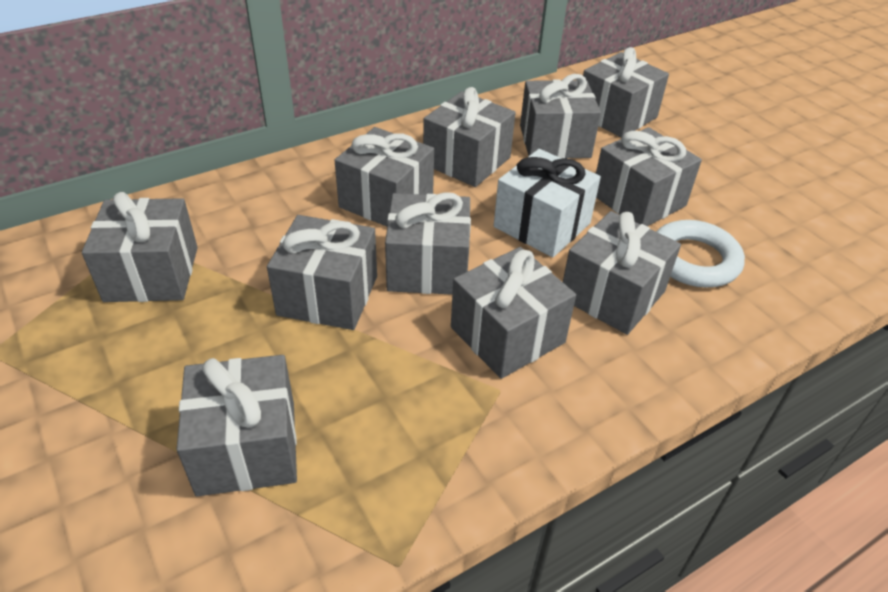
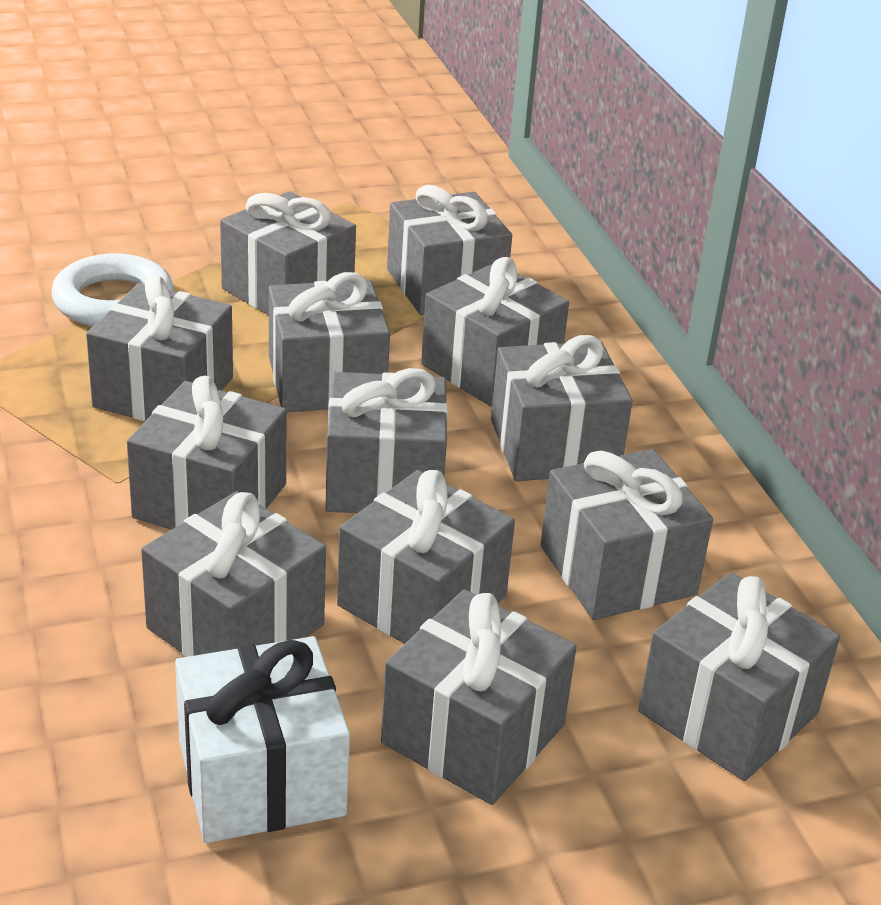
grey gift: [82,192,198,302] [176,355,297,496] [267,215,377,330] [335,127,434,227] [385,192,471,295] [423,87,516,187] [451,247,576,379] [520,74,601,158] [563,211,681,335] [583,47,669,138] [596,127,702,226] = 11 -> [86,275,233,421] [127,376,287,530] [141,491,326,657] [220,191,356,315] [269,272,390,412] [325,368,448,513] [337,470,515,644] [381,589,577,805] [387,185,512,315] [421,257,569,407] [491,335,632,481] [541,449,713,620] [638,572,840,781] = 13

